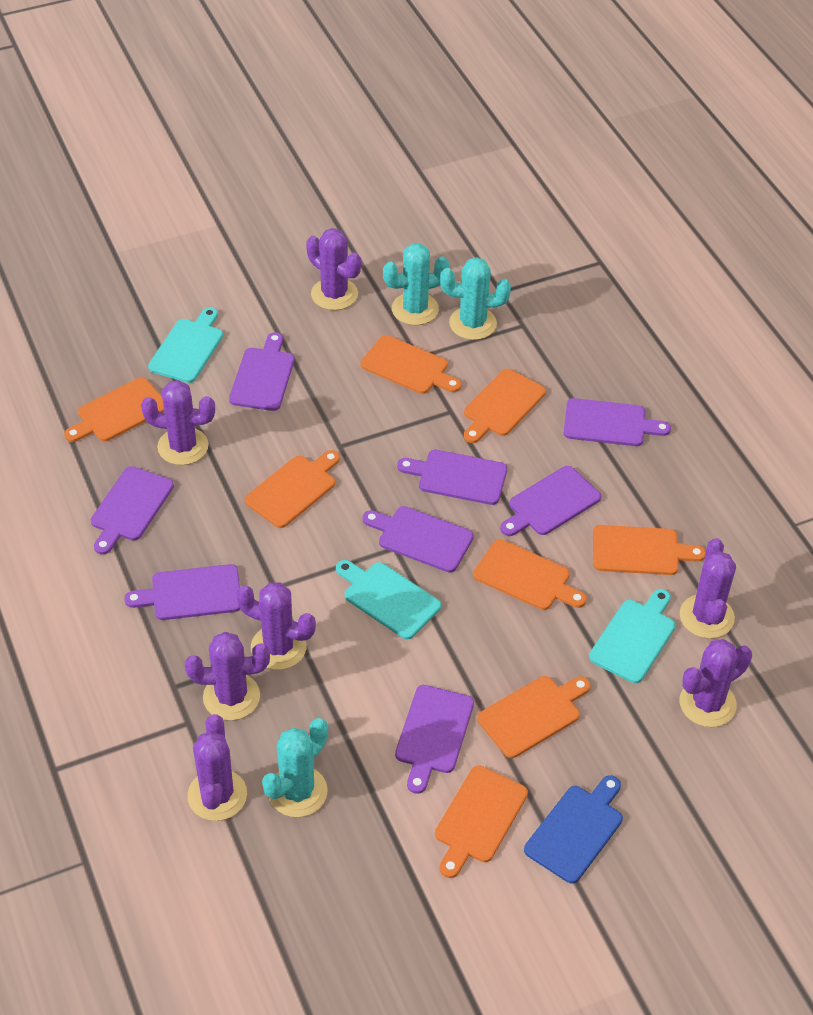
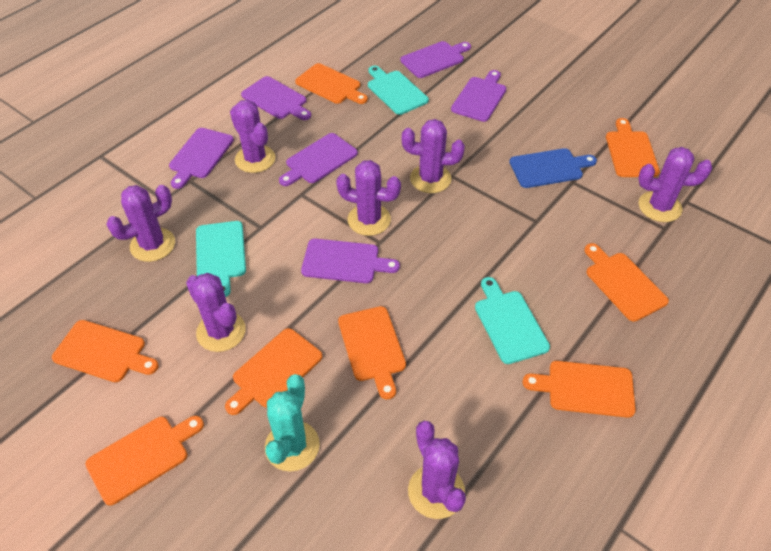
purple cutting board: [91,466,174,555] [124,564,240,620] [229,332,295,411] [362,506,474,572] [395,685,474,794] [397,450,507,505] [500,466,601,536] [564,398,671,446] = 8 -> [169,128,234,189] [241,76,311,120] [279,133,358,186] [301,239,400,283] [400,41,471,78] [451,70,506,122] = 6
turquoise cactus: [262,718,328,817] [383,243,449,325] [440,257,511,340] = 3 -> [265,374,320,472] = 1

